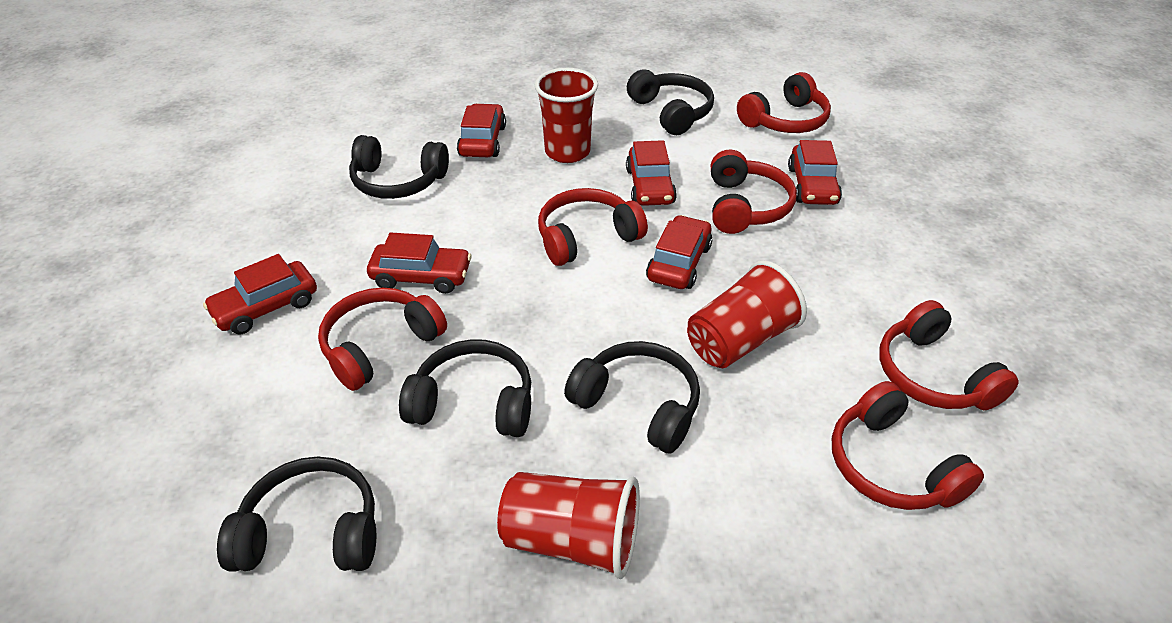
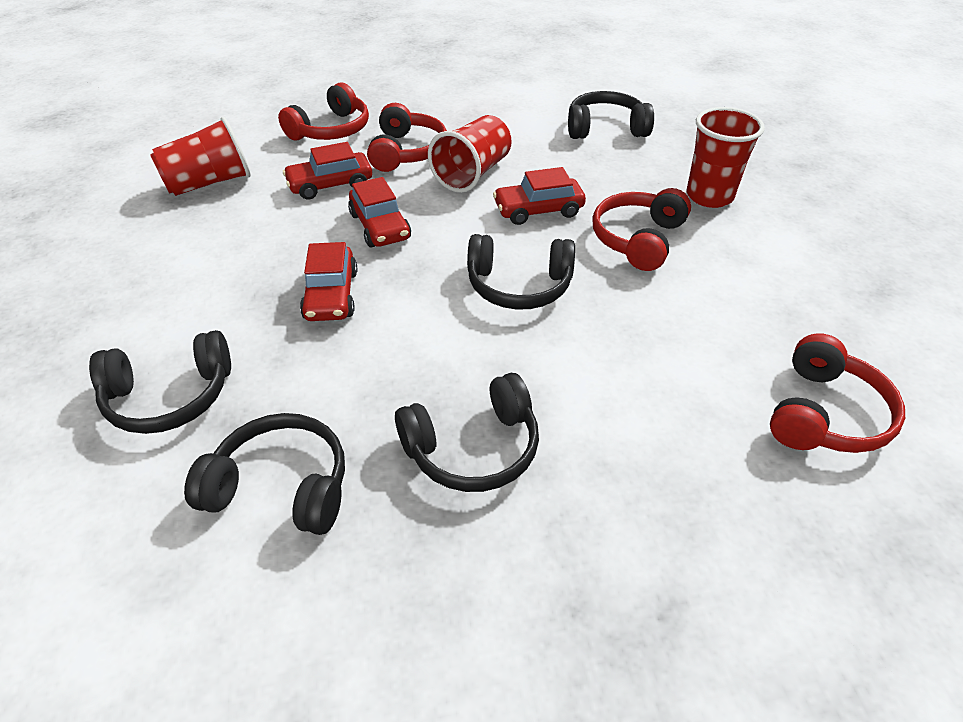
red car: [203,254,317,334] [367,232,471,294] [457,104,506,157] [626,140,677,206] [646,215,712,289] [788,140,842,205] = 6 -> [283,142,372,200] [300,242,357,321] [348,177,411,247] [493,167,586,225] = 4
red headphones: [318,288,447,391] [538,188,648,266] [711,149,797,234] [737,72,831,133] [832,381,984,510] [879,300,1019,410] = 6 -> [278,82,369,140] [367,103,447,172] [592,188,691,271] [770,333,905,453] = 4

